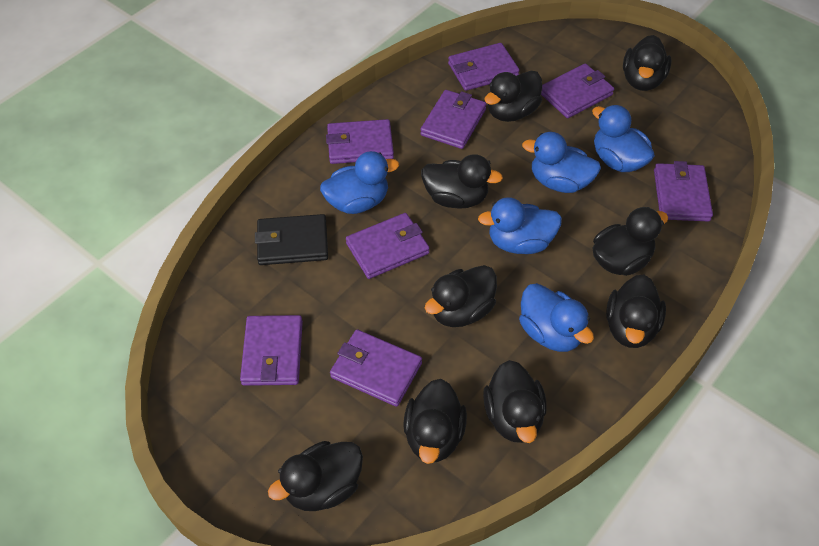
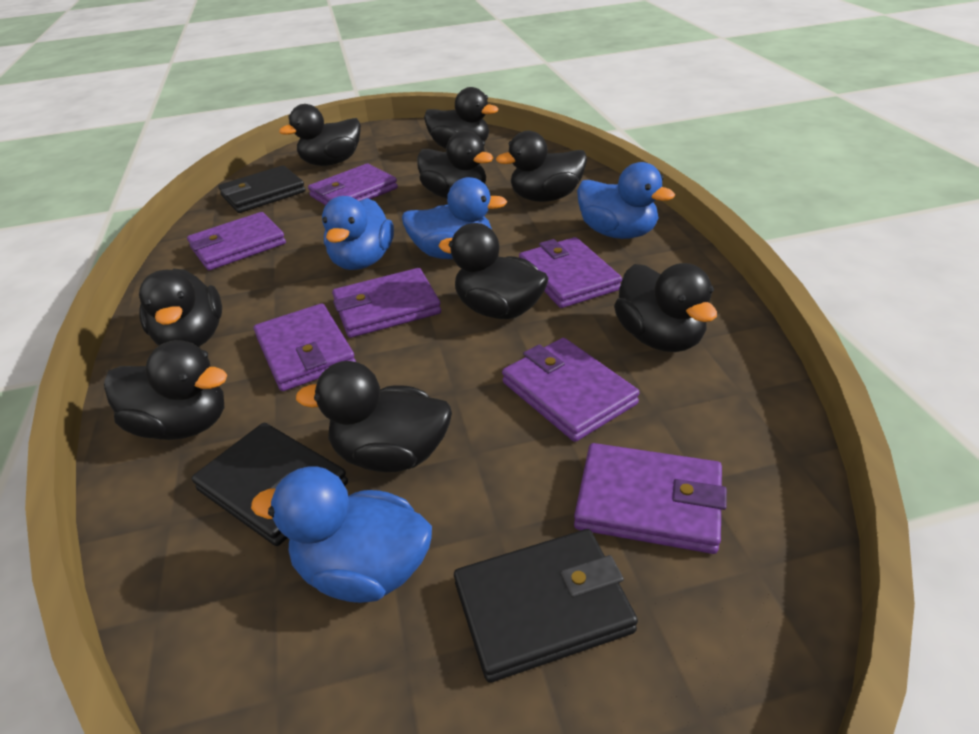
black wallet: [255,214,328,265] = 1 -> [192,423,348,546] [218,165,306,213] [454,529,638,683] = 3
blue duck: [320,151,399,214] [478,197,562,254] [519,283,594,352] [522,132,601,193] [592,105,655,172] = 5 -> [251,467,432,603] [322,196,394,270] [402,177,507,259] [577,162,675,239] = 4
purple wallet: [240,315,303,386] [326,119,394,164] [330,330,422,407] [346,213,430,279] [420,90,487,149] [448,43,519,91] [541,63,614,118] [654,161,713,222] = 8 -> [187,212,286,270] [254,303,356,391] [308,163,398,205] [332,268,441,338] [502,338,640,442] [519,237,622,308] [574,443,727,554] = 7

